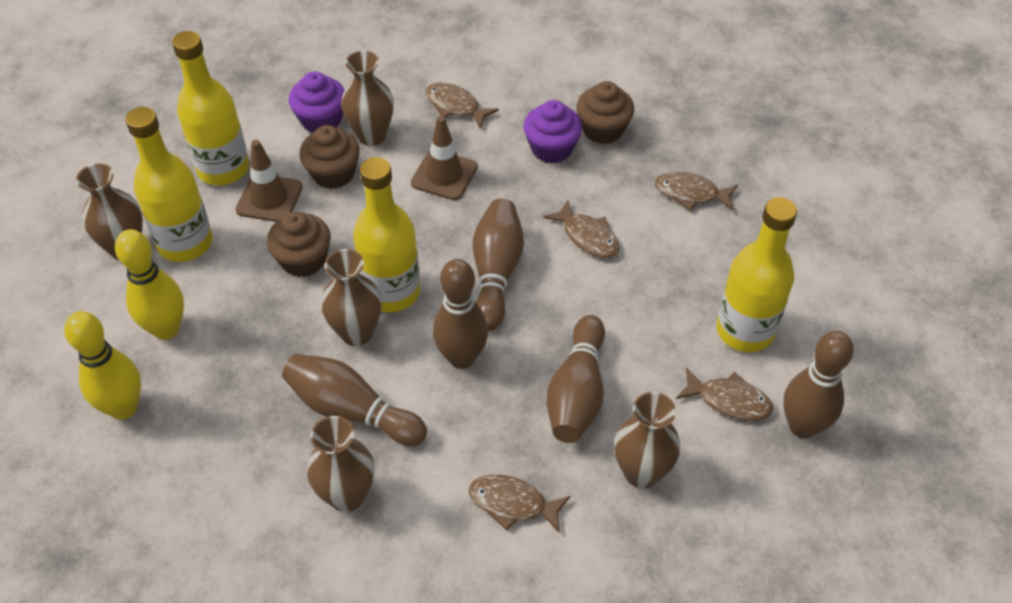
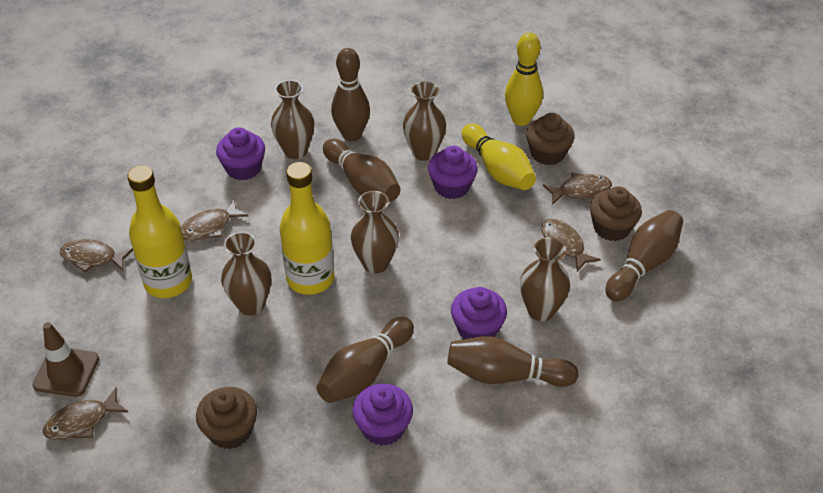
brown traffic cone: [236,140,303,222] [411,116,478,200] = 2 -> [33,322,99,397] = 1
purple cupcake: [289,71,345,133] [524,100,582,163] = 2 -> [216,127,265,181] [352,384,413,446] [428,146,478,199] [451,287,507,339] = 4
yellow bottle: [126,107,213,262] [172,31,249,185] [353,157,420,312] [716,197,797,352] = 4 -> [127,165,192,298] [280,162,334,295] = 2

